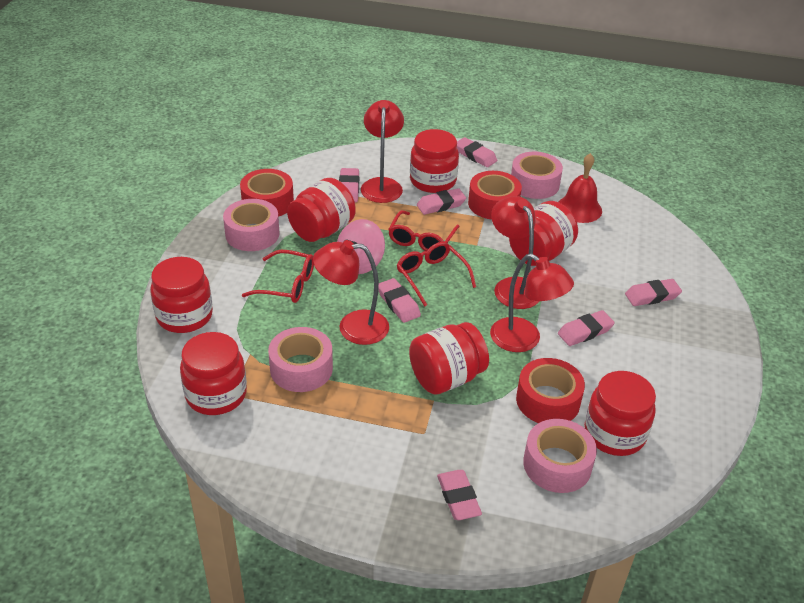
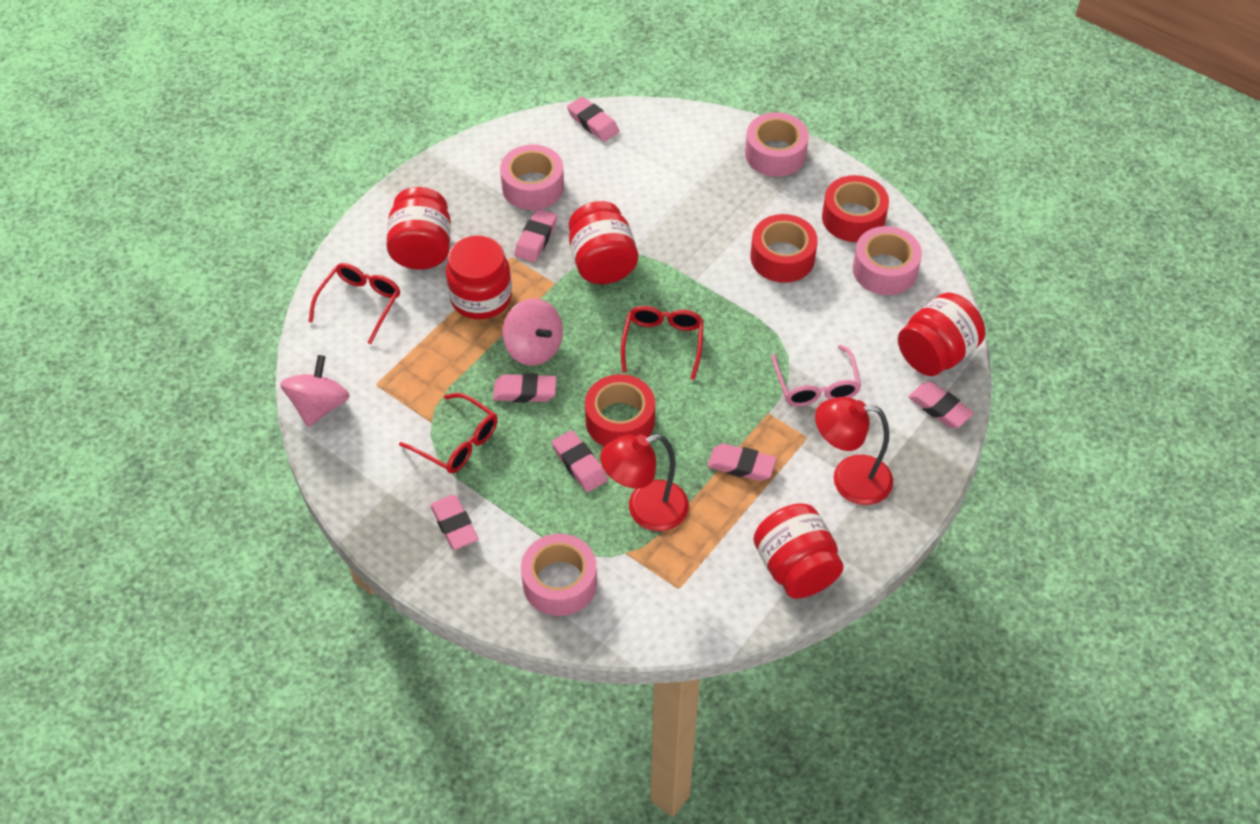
pink glasses: none = 0 -> [772,345,861,406] = 1
pink spinning top: [337,219,385,274] = 1 -> [280,355,350,427] [502,298,563,366] = 2
red bell: [558,153,602,223] = 1 -> none = 0
red jar: [150,257,213,333] [180,332,247,415] [287,178,356,242] [409,322,489,395] [410,129,459,193] [509,201,578,266] [584,371,656,456] = 7 -> [386,187,451,270] [446,236,512,319] [569,201,638,284] [753,503,844,599] [898,292,985,376] = 5
red lamp: [313,240,389,345] [361,100,404,203] [490,253,574,352] [491,196,539,309] = 4 -> [600,434,689,531] [815,397,893,505] = 2

